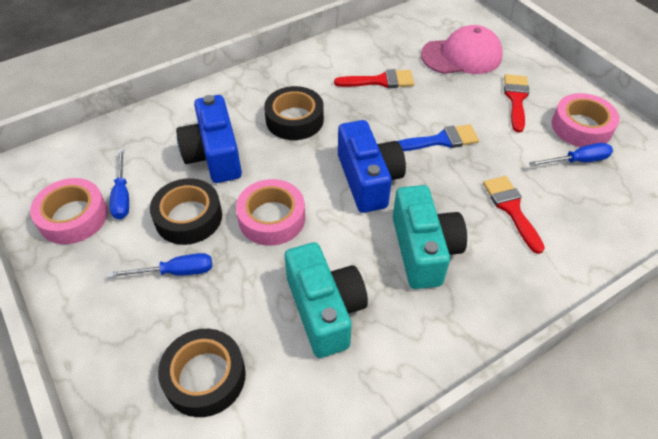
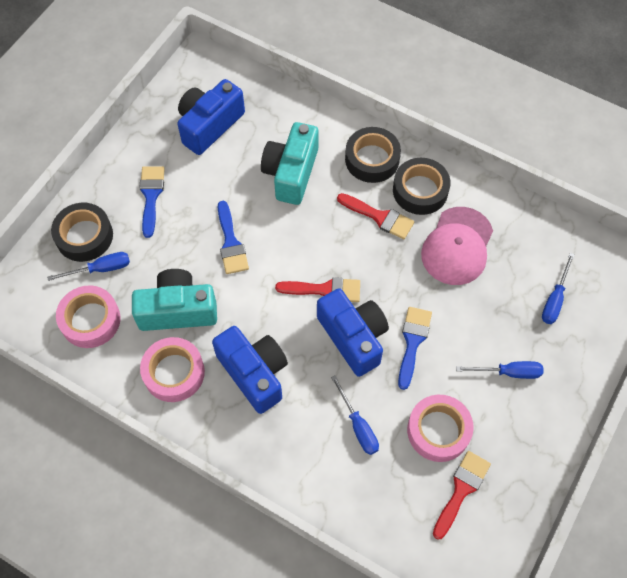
blue brush: [398,124,479,151] = 1 -> [139,166,165,238] [218,201,249,274] [398,307,432,390] = 3
blue camera: [176,95,242,183] [338,120,406,213] = 2 -> [177,79,245,155] [212,326,288,414] [317,288,389,377] = 3
blue screwdriver: [108,253,212,278] [110,149,129,219] [529,143,613,166] = 3 -> [47,252,130,281] [331,375,379,455] [456,361,544,379] [542,253,575,324] = 4

